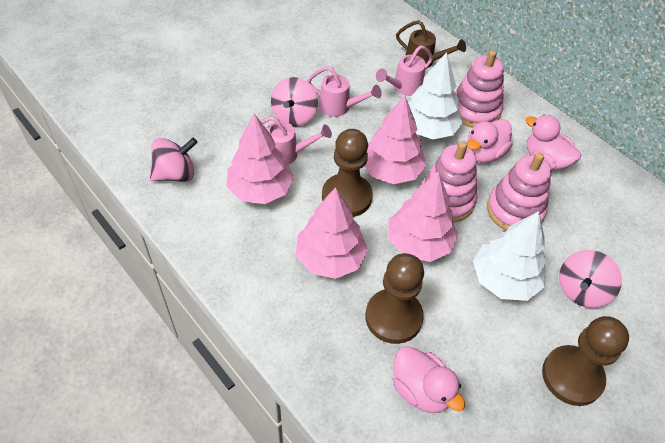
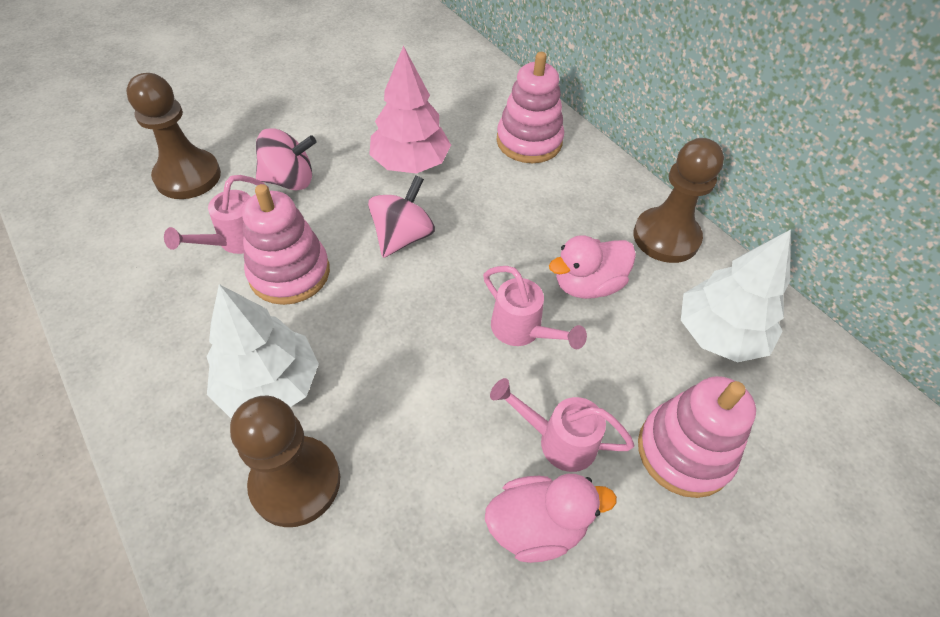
brown watering can: [396,20,466,68] = 1 -> none = 0
pink duck: [393,346,465,413] [466,119,513,163] [525,115,581,170] = 3 -> [485,474,617,563] [549,235,636,299] = 2
pink spinning top: [150,138,198,182] [271,77,318,127] [559,250,622,308] = 3 -> [256,128,316,190] [368,175,435,258] = 2
pink tree: [226,114,294,204] [296,187,368,279] [365,95,426,184] [388,171,458,262] = 4 -> [369,46,451,174] = 1

